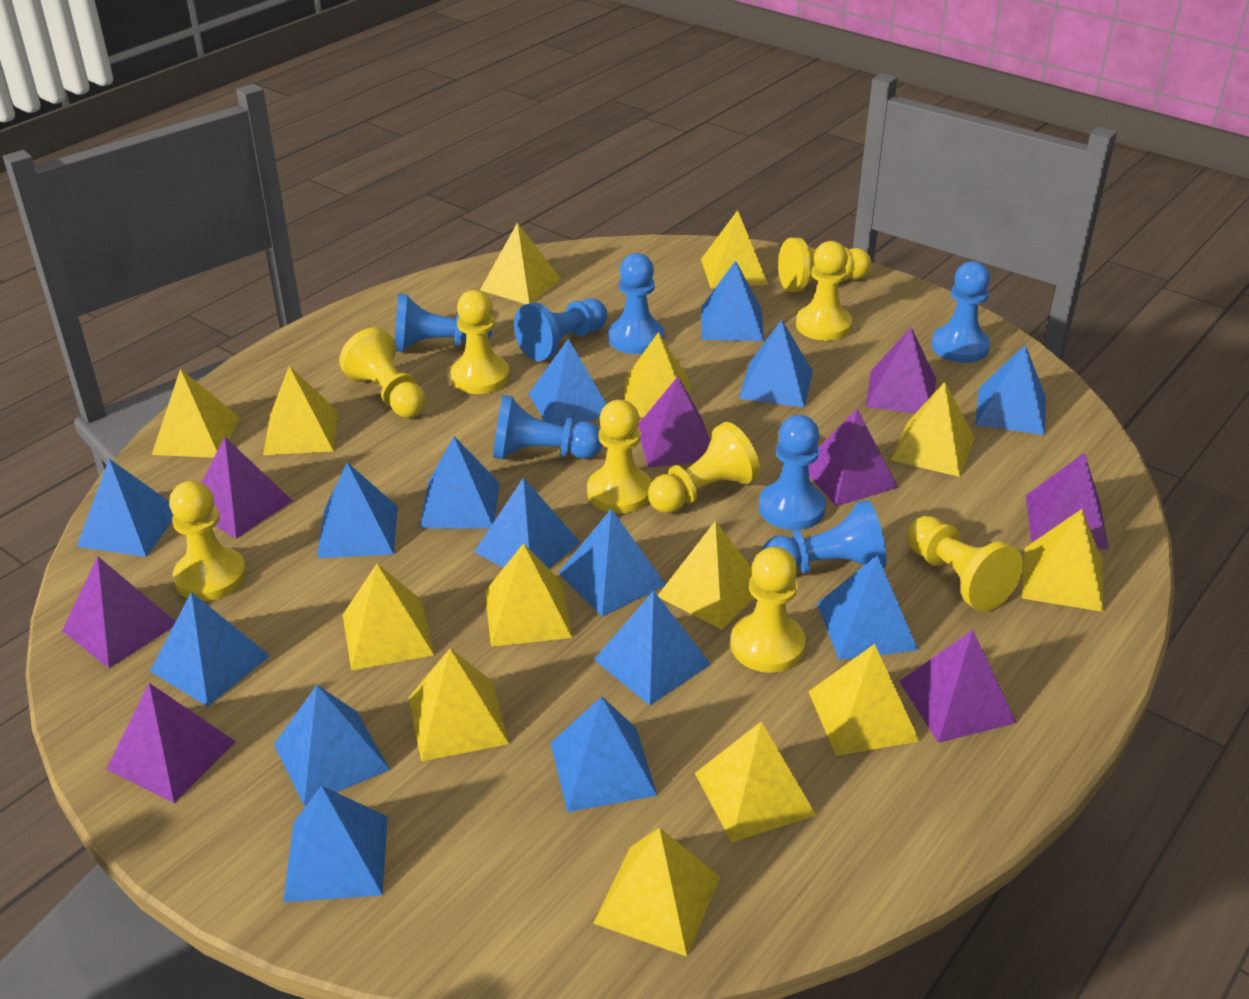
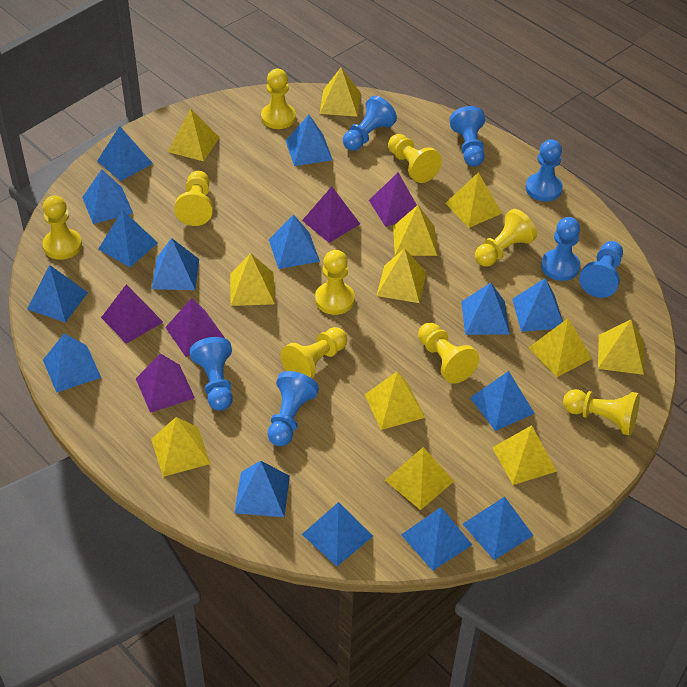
purple pyramid: [62,556,176,668] [106,683,236,803] [201,437,292,539] [638,376,710,467] [808,408,898,506] [866,327,936,413] [899,630,1017,743] [1026,453,1109,550] = 8 -> [101,284,163,344] [136,353,195,413] [165,298,225,357] [302,186,360,243] [369,172,417,227] = 5
yellow pyramid: [152,369,240,458] [263,366,338,455] [343,564,434,671] [409,648,509,762] [480,222,561,304] [485,543,572,647] [593,827,720,957] [624,332,690,417] [658,521,754,630] [695,721,817,842] [701,210,768,288] [808,644,920,756] [891,382,975,477] [1022,509,1104,612] = 14 -> [151,417,211,477] [168,108,220,161] [230,253,275,306] [320,67,361,117] [365,371,425,430] [377,248,427,303] [385,447,454,510] [393,205,437,256] [445,172,502,228] [492,425,557,485] [528,318,592,377] [598,320,644,375] = 12

